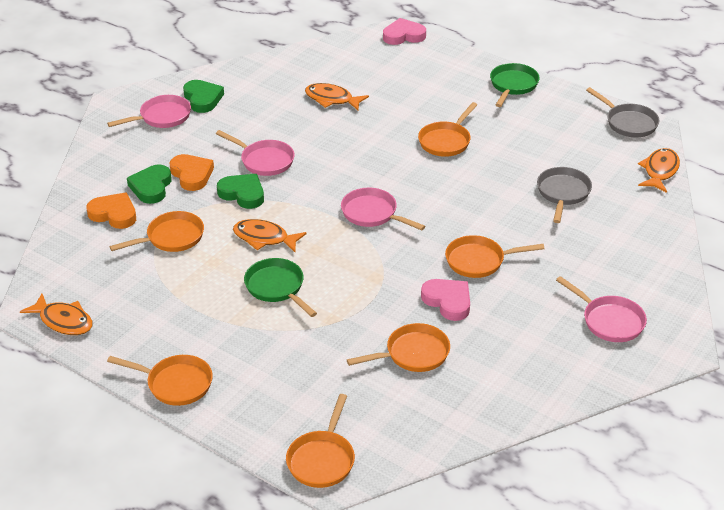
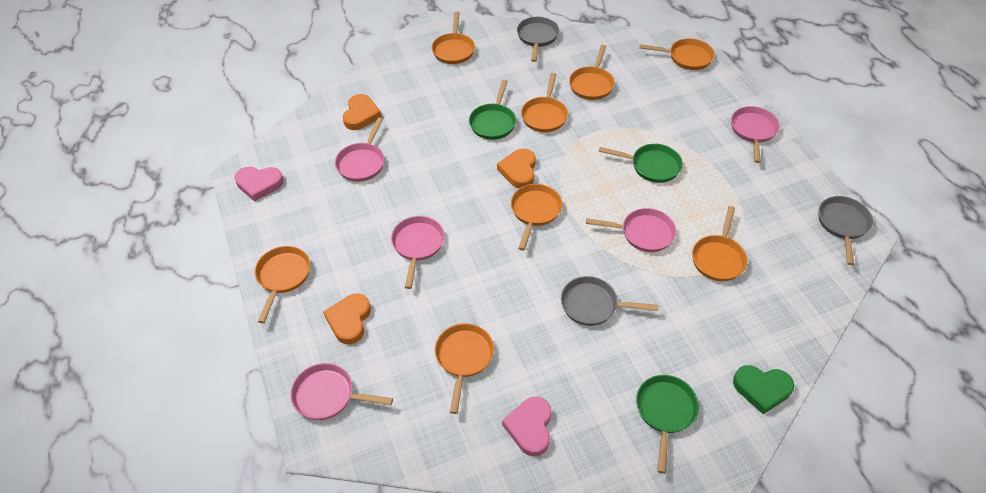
green heart: [127,165,172,204] [183,80,224,113] [217,174,264,209] = 3 -> [733,365,794,414] = 1
green pan: [244,258,317,317] [490,63,539,107] = 2 -> [469,80,516,140] [599,144,683,183] [636,375,699,474] = 3
grey pan: [537,167,592,223] [586,87,660,137] = 2 -> [517,17,559,62] [561,276,659,326] [818,196,873,265] = 3
orange fish: [20,293,93,335] [233,219,307,252] [305,83,369,110] [638,148,680,193] = 4 -> none = 0
orange heart: [86,192,136,229] [169,154,214,191] = 2 -> [323,294,371,344] [343,94,381,130] [497,148,536,188] = 3
orange pan: [107,355,213,406] [109,211,204,252] [286,394,355,488] [347,323,450,372] [418,102,477,157] [445,235,545,278] = 6 -> [255,246,310,323] [432,11,475,64] [435,323,494,414] [511,184,562,251] [521,73,568,132] [569,45,614,100] [640,38,715,70] [692,206,748,281] = 8
pink pan: [107,95,191,128] [216,130,295,176] [341,188,425,230] [556,276,647,342] = 4 -> [290,363,393,420] [335,117,384,182] [391,216,444,289] [586,208,676,252] [731,106,780,163] = 5

